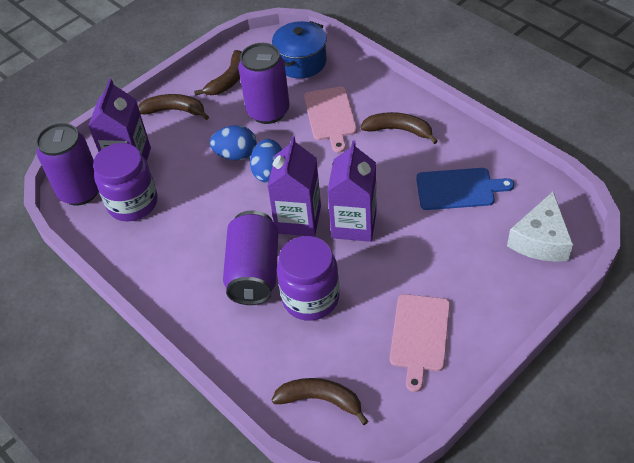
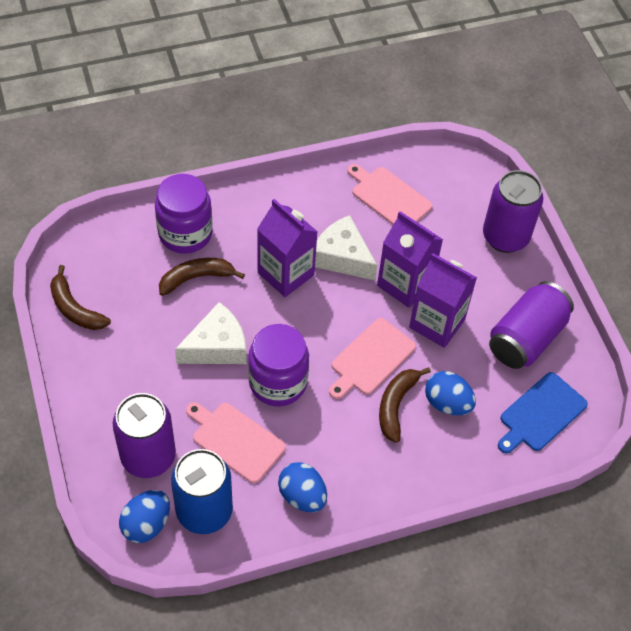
blue can: none = 0 -> [171,449,233,534] = 1
blue egg: [210,125,257,160] [250,139,282,183] = 2 -> [119,490,170,543] [278,462,327,512] [425,371,476,415] = 3
blue pot: [272,21,327,78] = 1 -> none = 0
brown banana: [138,94,209,120] [194,50,242,96] [272,378,368,425] [360,112,438,144] = 4 -> [50,265,111,330] [159,258,245,296] [379,367,431,443] = 3
pink cutting board: [304,86,357,153] [390,294,450,392] = 2 -> [186,402,286,483] [329,318,416,399] [347,164,433,225] = 3
white cheese: [507,192,573,262] = 1 -> [175,302,246,364] [315,215,377,280] = 2

